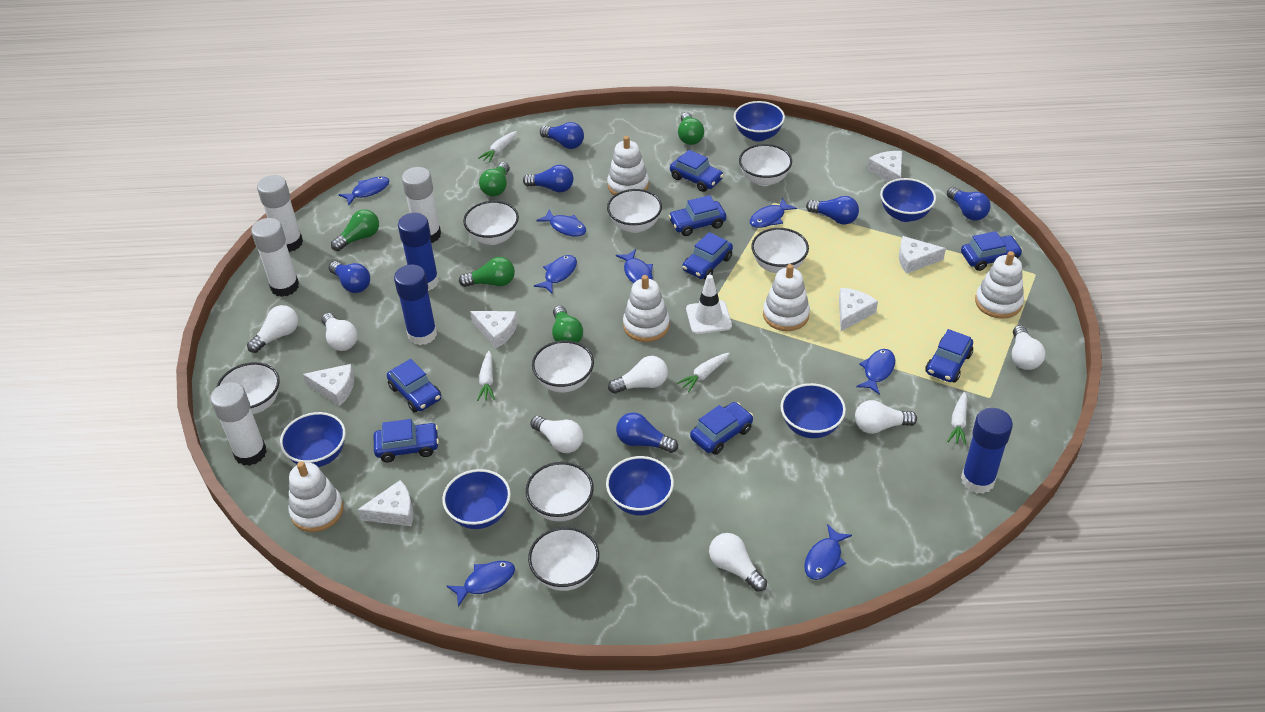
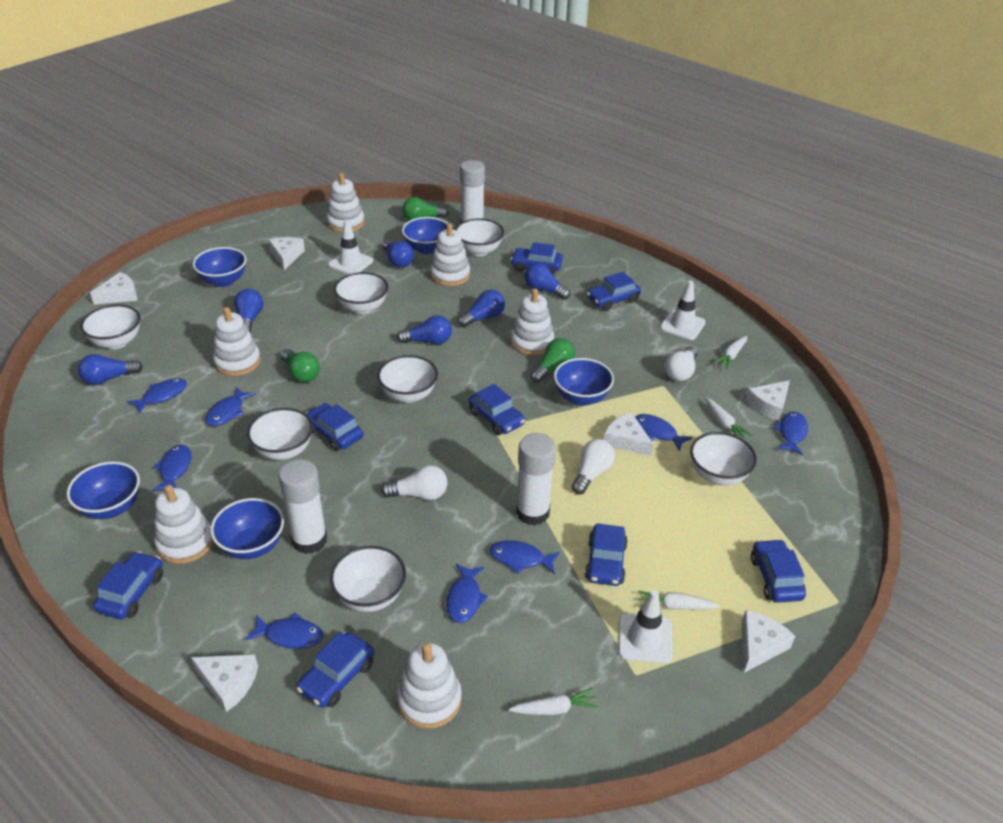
blue bowl: [280,412,346,467] [442,469,511,529] [606,456,674,515] [734,101,785,141] [781,383,846,438] [880,178,936,222] = 6 -> [67,461,140,519] [193,247,246,287] [210,498,284,559] [402,217,448,255] [554,358,614,405] = 5
blue glue stick: [394,265,437,345] [398,213,439,291] [961,408,1013,494] = 3 -> none = 0
green light bulb: [331,209,379,251] [459,257,515,287] [479,162,510,197] [552,305,583,343] [678,113,704,145] = 5 -> [280,349,320,383] [402,197,449,221] [530,338,575,383] = 3
white bowl: [217,362,280,414] [463,201,519,245] [526,462,594,522] [528,527,599,591] [532,341,594,392] [607,189,662,233] [739,144,792,186] [751,228,809,273] = 8 -> [80,305,140,349] [247,408,313,460] [330,546,406,612] [334,272,388,314] [377,355,438,403] [455,218,504,256] [690,432,757,486] = 7
white glue stick: [210,382,267,466] [251,218,299,297] [257,175,303,252] [402,167,441,243] = 4 -> [278,459,327,554] [460,160,485,223] [516,433,556,526] = 3
white light bulb: [247,305,298,353] [321,313,358,351] [530,416,583,453] [608,356,668,394] [709,533,767,592] [855,400,917,434] [1012,325,1045,370] = 7 -> [381,465,447,500] [571,439,615,494] [665,346,697,381] = 3
white stacking toy: [288,461,344,532] [607,136,649,195] [623,275,670,342] [763,264,810,331] [975,251,1024,319] = 5 -> [154,485,213,564] [213,307,261,376] [327,173,365,232] [397,643,462,729] [430,223,470,286] [510,288,554,355] = 6
white traffic cone: [686,274,732,334] = 1 -> [328,219,373,274] [618,590,673,663] [660,281,706,340] = 3

